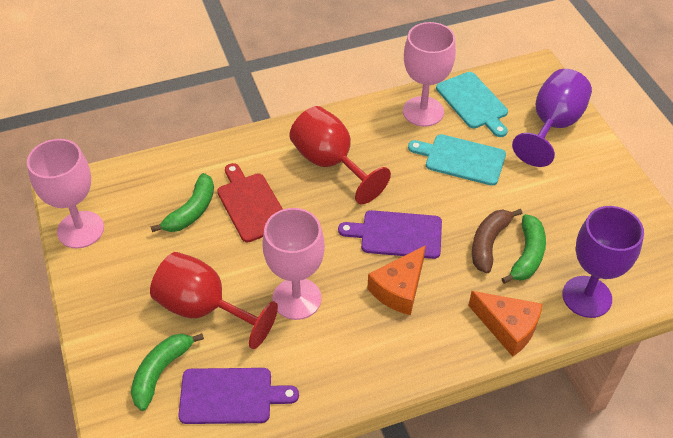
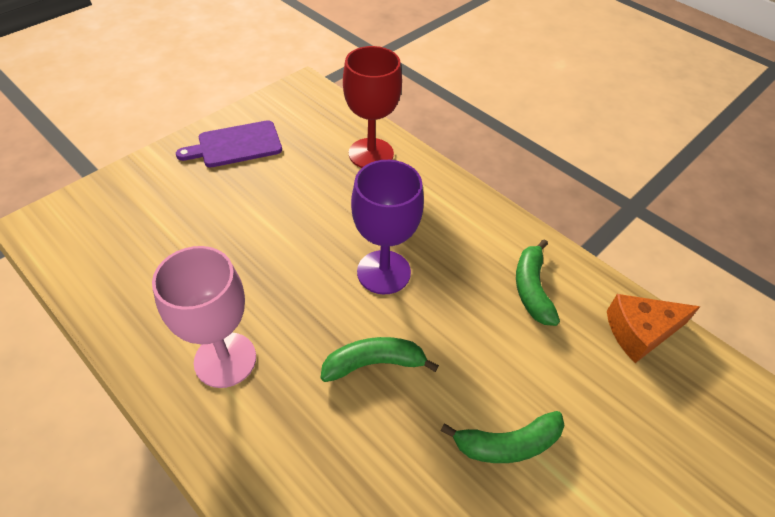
brown banana: [472,209,522,273] = 1 -> none = 0
orange cheese: [367,245,426,315] [468,291,543,357] = 2 -> [607,294,700,363] = 1
pink goblet: [27,139,104,249] [262,208,325,320] [403,22,456,127] = 3 -> [152,246,256,388] = 1
purple cutting board: [178,368,299,424] [338,210,442,259] = 2 -> [176,120,282,167] = 1
purple goblet: [512,69,592,167] [562,206,644,318] = 2 -> [351,160,424,295] = 1
red cutting board: [217,163,283,242] = 1 -> none = 0
red goblet: [150,252,278,349] [289,106,391,204] = 2 -> [343,46,402,168] = 1
turquoise cutting board: [408,134,506,186] [436,72,508,137] = 2 -> none = 0

